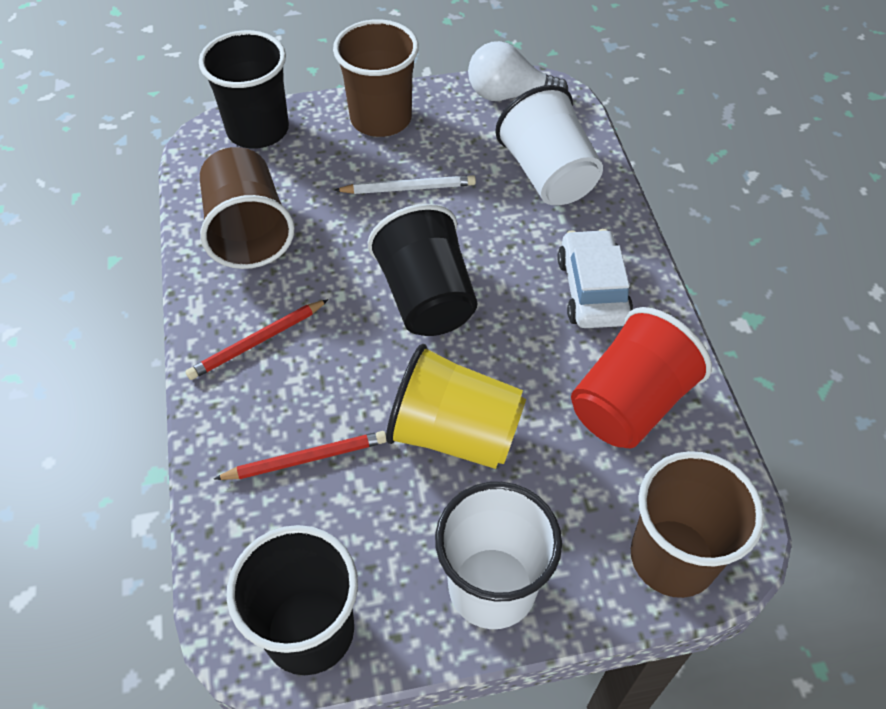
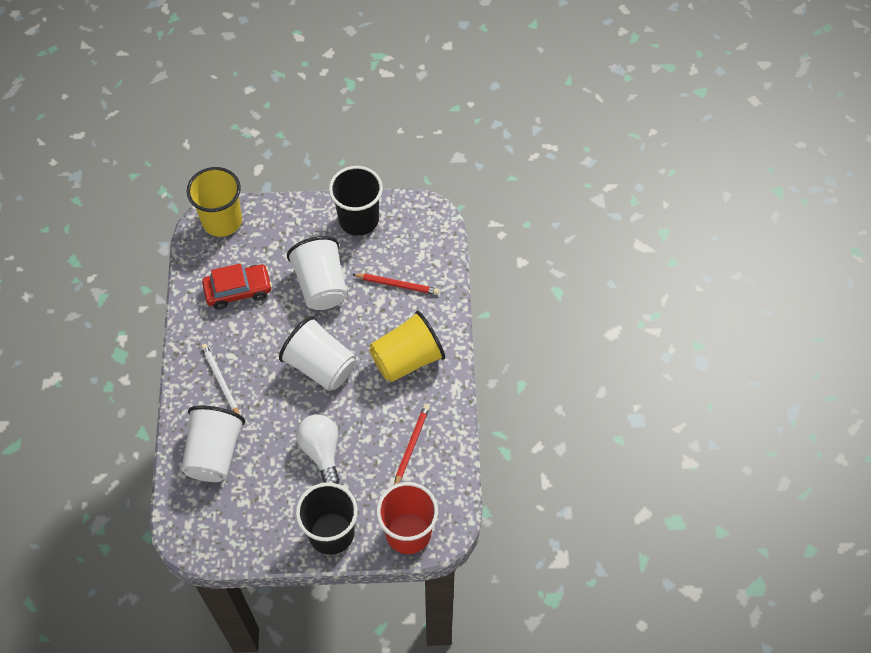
black cup: [199,30,289,149] [227,525,358,675] [368,204,478,336] = 3 -> [296,483,358,555] [329,166,383,236] = 2
brown cup: [200,147,295,269] [333,19,419,137] [631,451,764,598] = 3 -> none = 0
red car: none = 0 -> [202,263,272,310] = 1
white car: [557,229,633,328] = 1 -> none = 0
white cup: [435,482,562,629] [495,85,603,205] = 2 -> [181,405,245,482] [279,316,356,391] [287,236,348,310] = 3
yellow cup: [386,344,526,469] = 1 -> [187,167,242,237] [369,311,445,382] = 2

